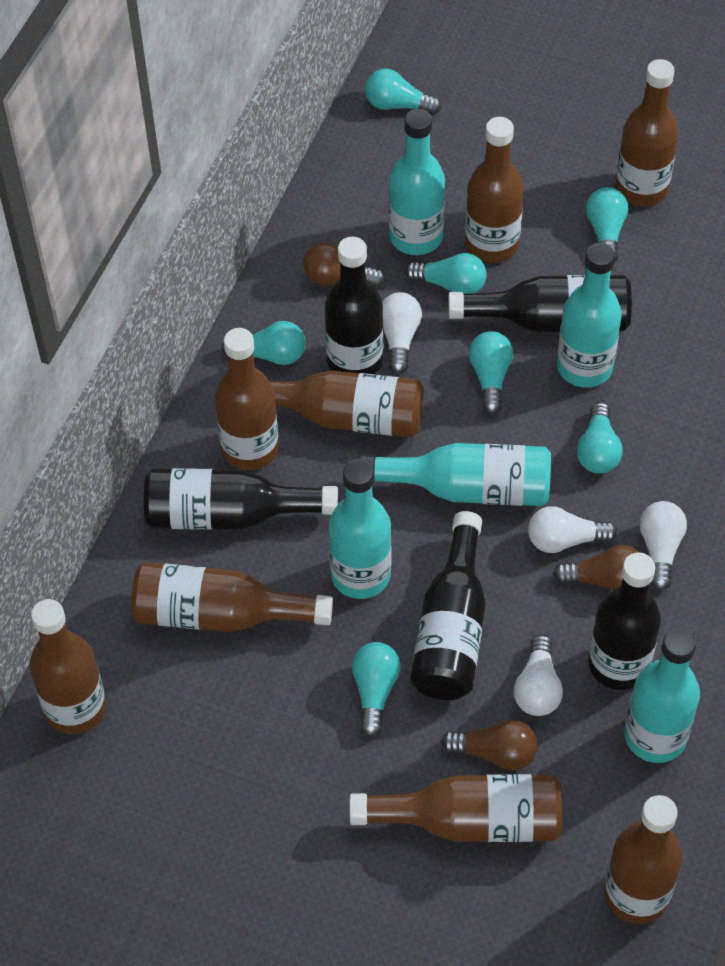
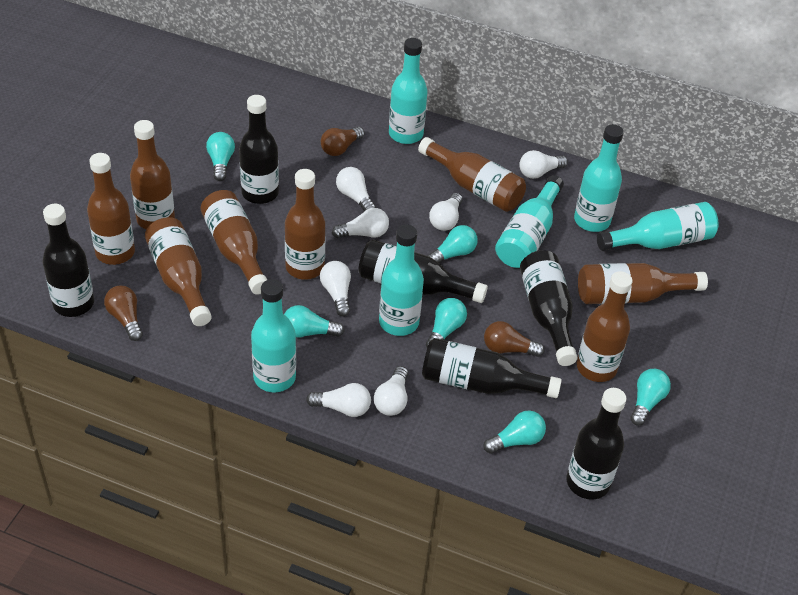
black bottle: [144,468,338,530] [325,237,384,374] [411,511,485,700] [449,275,632,332] [588,552,661,690] = 5 -> [43,204,94,317] [239,95,279,204] [358,240,488,303] [422,338,562,398] [520,250,578,366] [566,388,626,500] = 6
turquoise bottle: [329,459,391,599] [360,443,551,506] [389,109,445,255] [557,243,622,388] [624,628,700,763] = 5 -> [251,279,296,392] [379,225,424,336] [389,38,428,144] [495,175,564,268] [574,124,624,232] [597,202,718,251] = 6
turquoise light bulb: [221,321,306,365] [352,642,401,737] [365,69,442,115] [405,253,487,294] [469,331,513,414] [577,402,623,474] [586,187,628,263] = 7 -> [206,132,235,181] [284,305,344,337] [426,298,467,347] [427,225,478,263] [483,411,546,454] [630,369,671,426] = 6
white light bulb: [382,292,422,374] [514,635,563,716] [528,506,617,553] [640,501,687,590] = 4 -> [306,383,371,417] [320,261,351,316] [332,208,389,238] [336,167,376,211] [374,366,408,416] [429,193,463,231] [519,150,568,179] = 7

